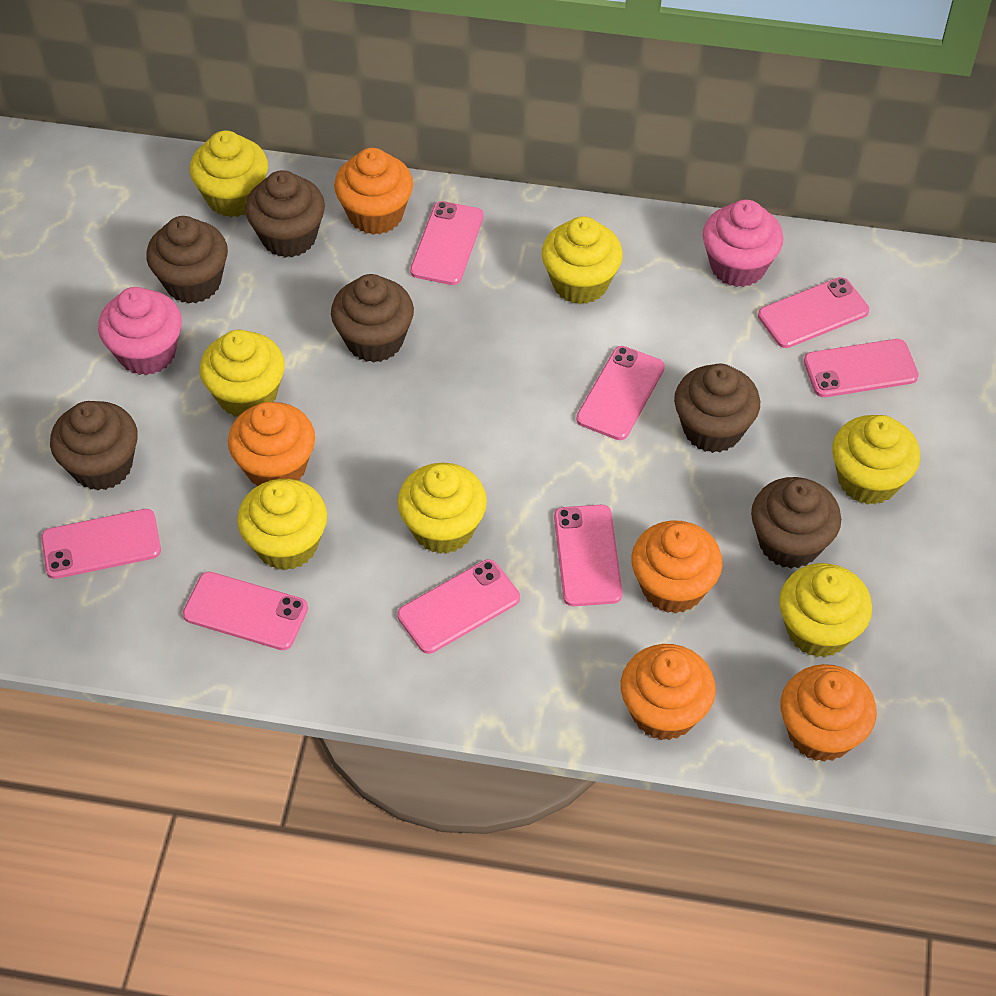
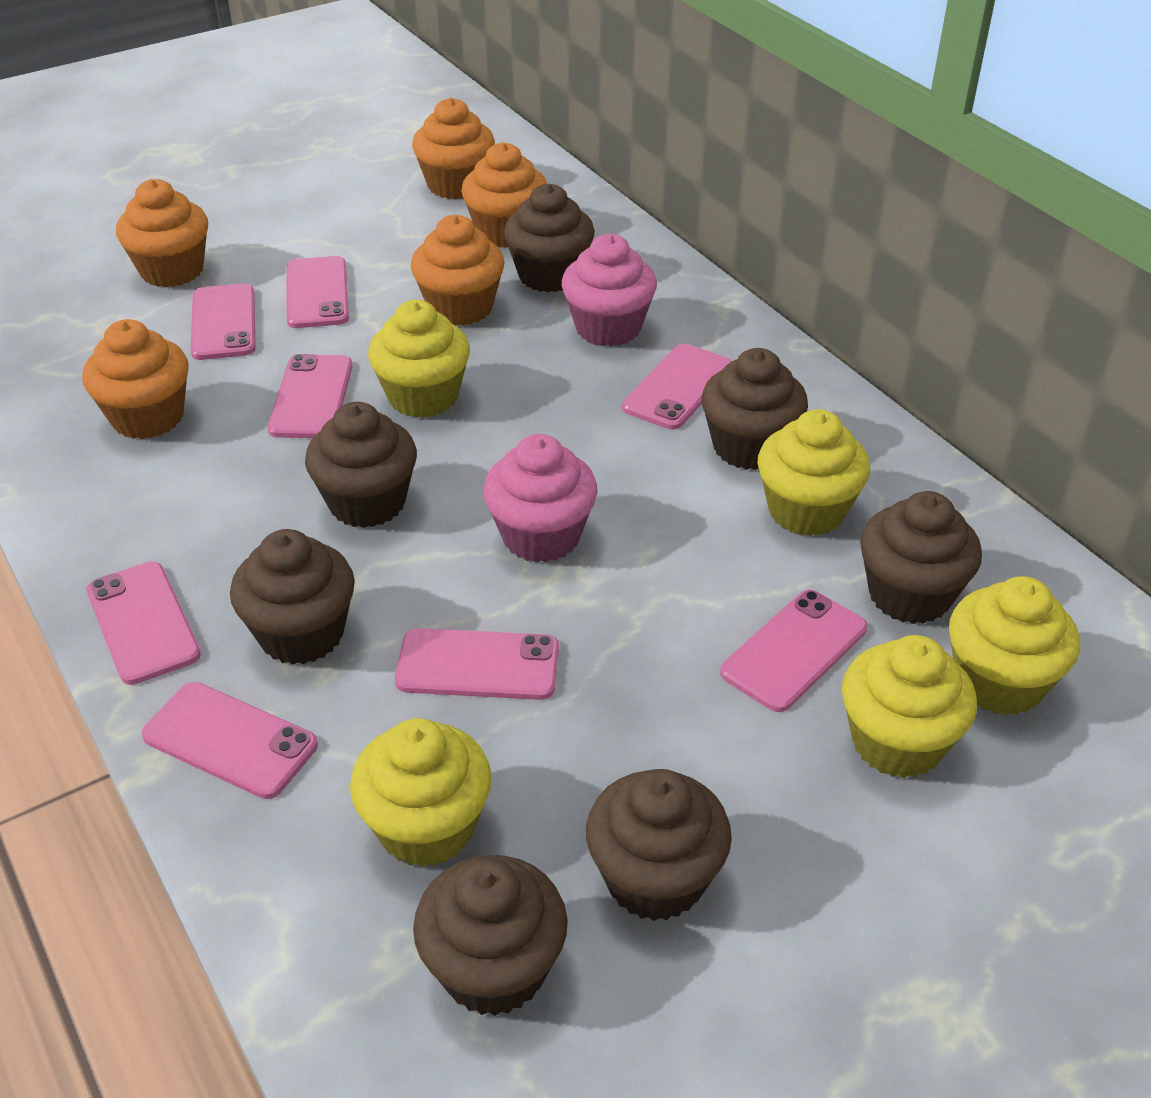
brown cupcake: [50,401,138,491] [146,216,228,304] [245,170,325,258] [331,274,414,363] [674,364,760,453] [751,477,841,569] = 6 -> [230,529,355,665] [305,402,417,528] [413,855,568,1016] [504,184,595,292] [586,769,732,921] [702,348,808,470] [860,491,982,624] = 7
yellow cupcake: [190,130,268,217] [200,330,285,417] [237,479,327,570] [398,463,487,554] [542,216,623,304] [779,563,872,657] [832,415,920,505] = 7 -> [350,718,492,867] [368,300,470,418] [758,409,870,536] [842,635,977,778] [949,576,1080,716] = 5

